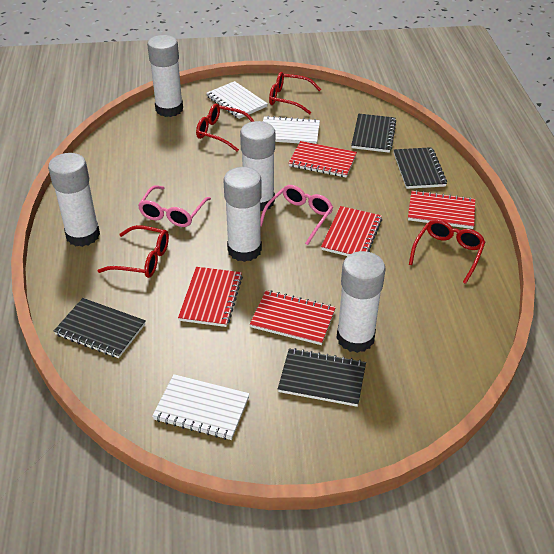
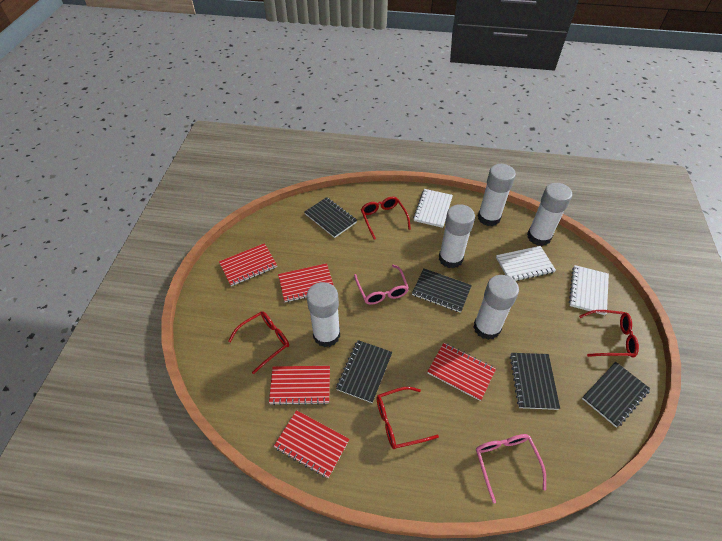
black notebook: [54,298,146,358] [278,348,366,407] [351,113,396,153] [394,147,447,189] = 4 -> [305,197,357,238] [336,340,392,403] [412,269,472,313] [510,353,560,410] [582,362,651,428] = 5

